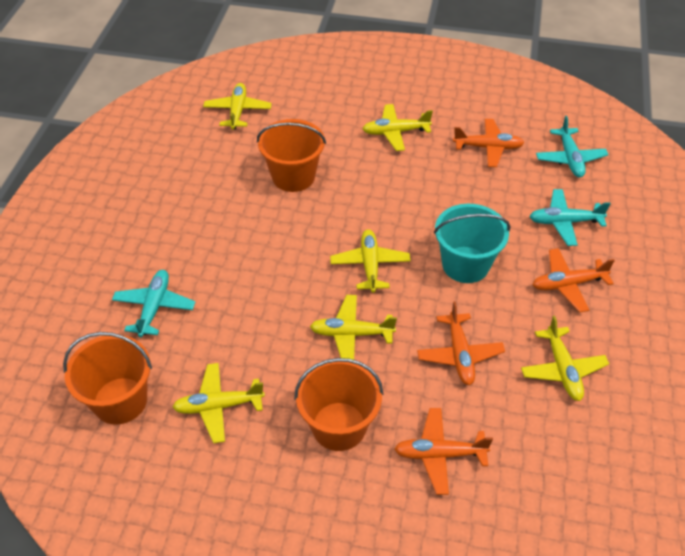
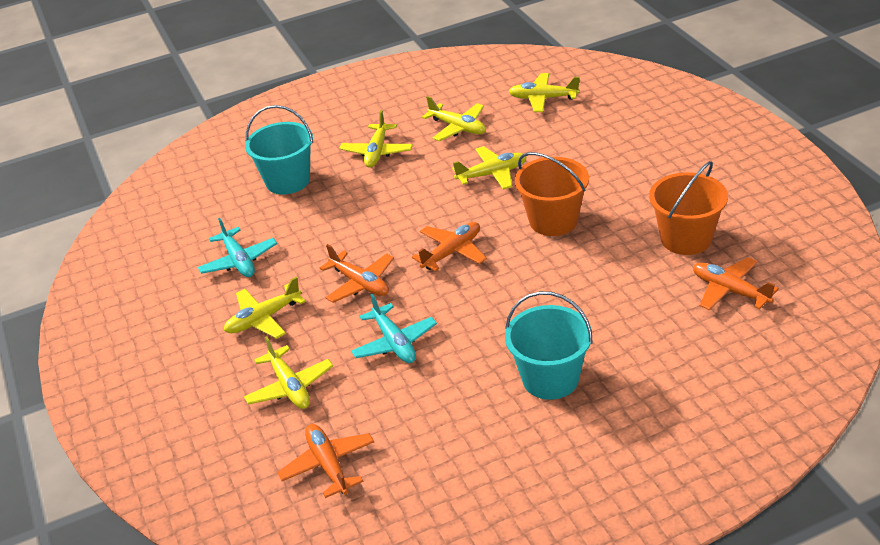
orange bucket: [63,332,152,425] [257,119,326,192] [294,358,383,451] = 3 -> [515,152,589,236] [649,161,728,255] = 2
turquoise bucket: [434,204,511,283] = 1 -> [245,105,313,195] [505,291,593,400] = 2
turquoise plane: [112,270,195,337] [529,189,611,246] [536,116,609,178] = 3 -> [198,218,277,277] [351,294,437,363] = 2

